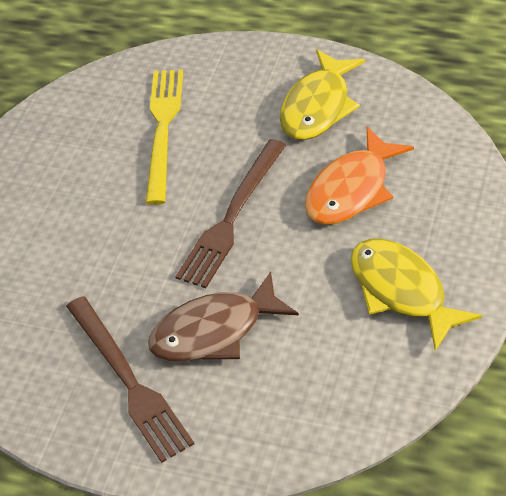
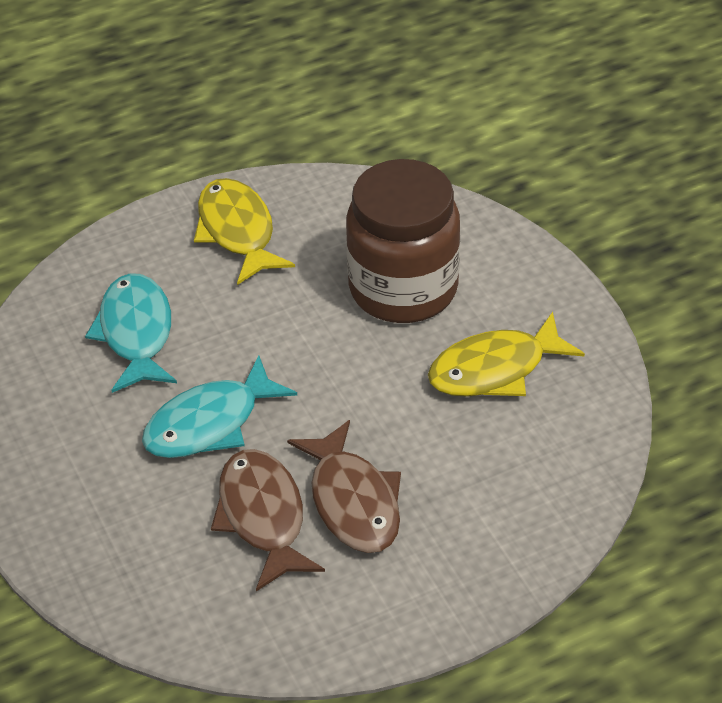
brown fish: [148,271,299,362] = 1 -> [211,449,325,592] [287,420,401,553] = 2
brown fork: [66,296,194,463] [175,139,286,288] = 2 -> none = 0
brown jar: none = 0 -> [346,159,460,323] = 1
orange fish: [305,127,414,225] = 1 -> none = 0
turquoise fish: none = 0 -> [85,273,177,393] [142,355,297,458] = 2
yellow fork: [146,70,183,205] = 1 -> none = 0

